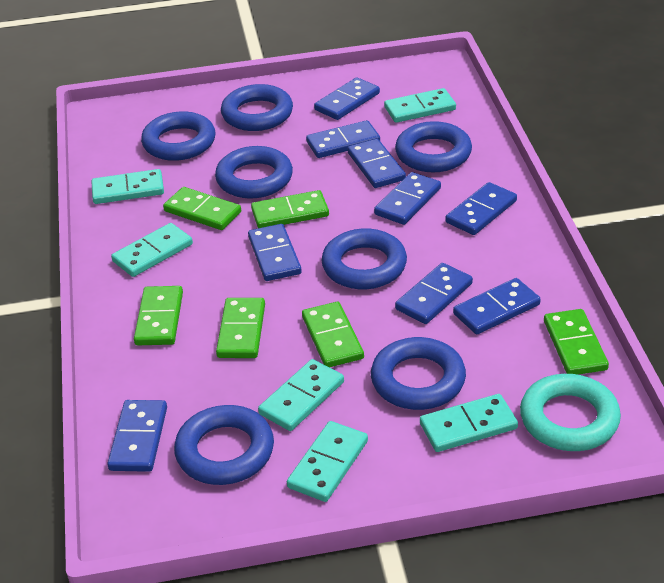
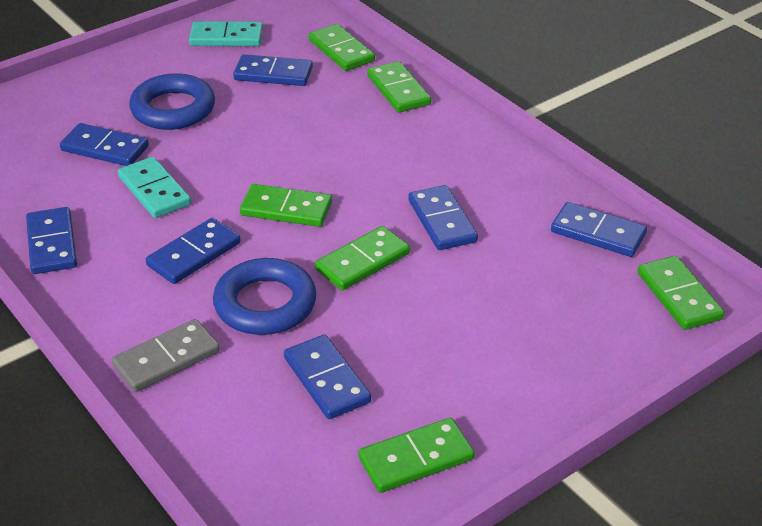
blue domino: [107,400,167,472] [248,224,302,281] [306,120,380,158] [314,77,380,120] [348,139,406,188] [374,172,441,225] [395,263,473,324] [445,182,517,235] [453,278,541,334] = 9 -> [26,207,77,274] [60,123,149,166] [146,218,241,284] [233,54,313,86] [284,334,371,419] [408,185,478,250] [551,202,647,257] = 7
blue ring: [141,111,215,161] [174,405,274,485] [215,146,293,199] [221,84,293,131] [322,228,407,289] [371,337,466,410] [395,121,472,172] = 7 -> [129,73,215,130] [213,258,316,335] = 2
grey domino: none = 0 -> [112,319,220,392] = 1
turquoise domino: [91,169,164,204] [111,223,193,277] [258,359,344,431] [287,421,368,502] [384,88,456,123] [420,394,518,452] = 6 -> [118,157,191,218] [189,21,263,46] = 2
turquoise ring: [520,374,621,451] = 1 -> none = 0

